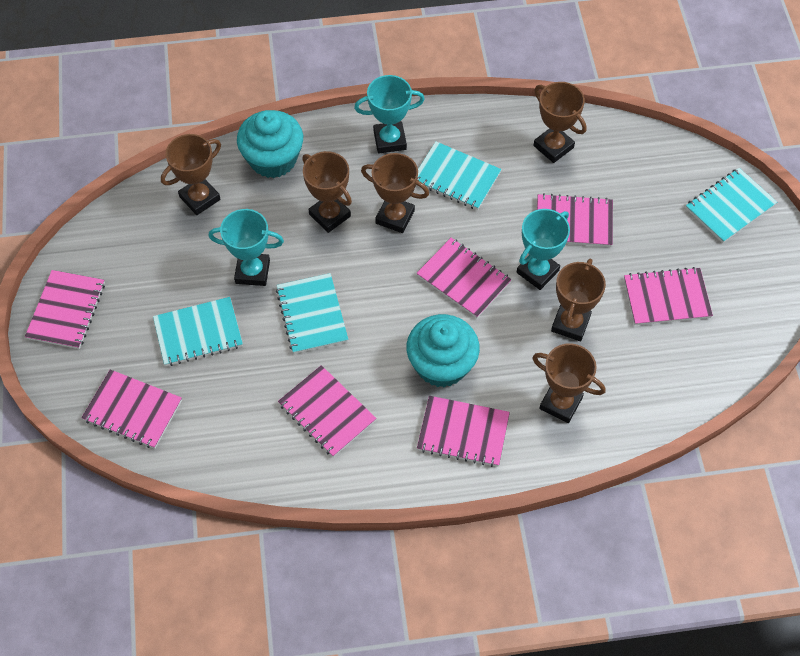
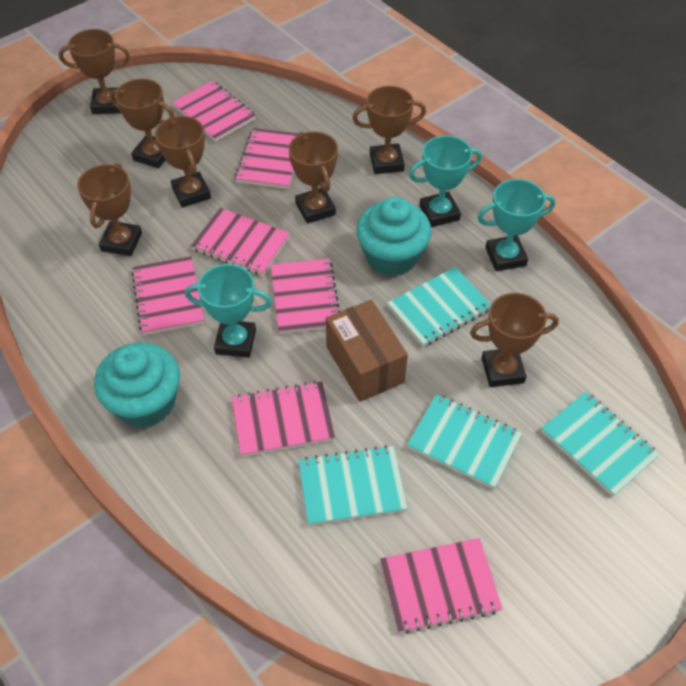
brown box: none = 0 -> [326,300,408,402] = 1
brown trophy: [161,134,221,215] [302,151,352,233] [361,153,429,233] [532,343,606,423] [533,82,587,163] [551,259,606,341] = 6 -> [59,29,130,114] [77,163,142,256] [110,79,175,168] [155,116,211,208] [289,131,338,224] [352,86,426,174] [470,293,559,387] = 7

